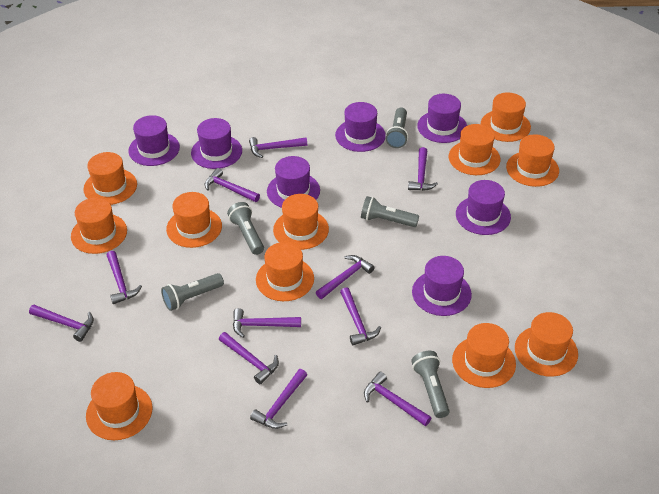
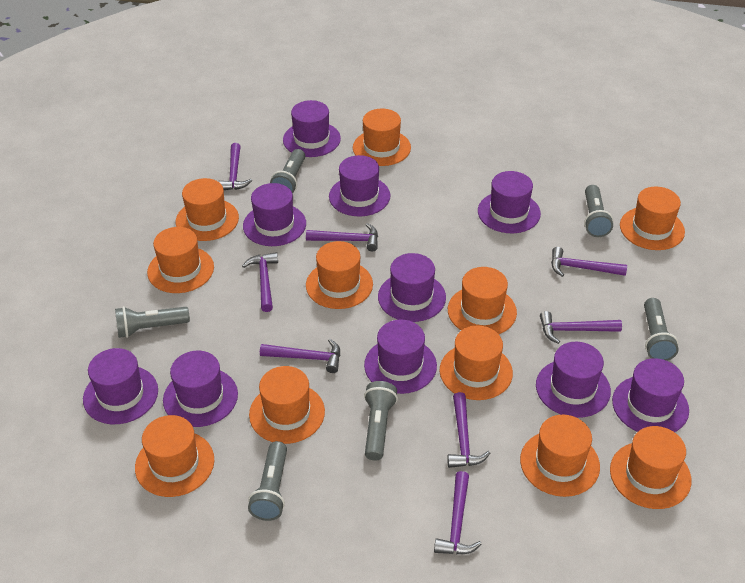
grey flashlight: [161,273,224,311] [227,202,264,255] [361,196,419,227] [386,107,408,148] [411,351,450,418] = 5 -> [115,306,190,338] [248,441,287,521] [270,149,305,194] [364,381,398,461] [584,185,614,237] [644,298,679,361] = 6
purple hammer: [29,305,94,342] [106,251,142,304] [205,168,260,202] [219,332,279,384] [233,308,301,338] [249,137,307,158] [250,369,307,429] [316,255,375,299] [340,287,381,345] [364,372,431,426] [408,147,438,191] = 11 -> [218,143,252,190] [242,252,278,312] [260,339,340,373] [306,223,378,252] [434,471,482,554] [447,392,490,468] [540,311,622,344] [551,247,627,277] = 8
purple hat: [128,115,180,166] [191,118,242,169] [267,156,320,208] [335,102,386,152] [412,256,472,316] [417,94,467,143] [456,180,511,235] = 7 -> [83,348,158,424] [163,351,238,427] [243,183,306,246] [283,100,341,157] [329,155,390,216] [364,320,437,394] [378,253,446,322] [478,171,541,233] [536,342,611,418] [612,358,689,432] = 10

